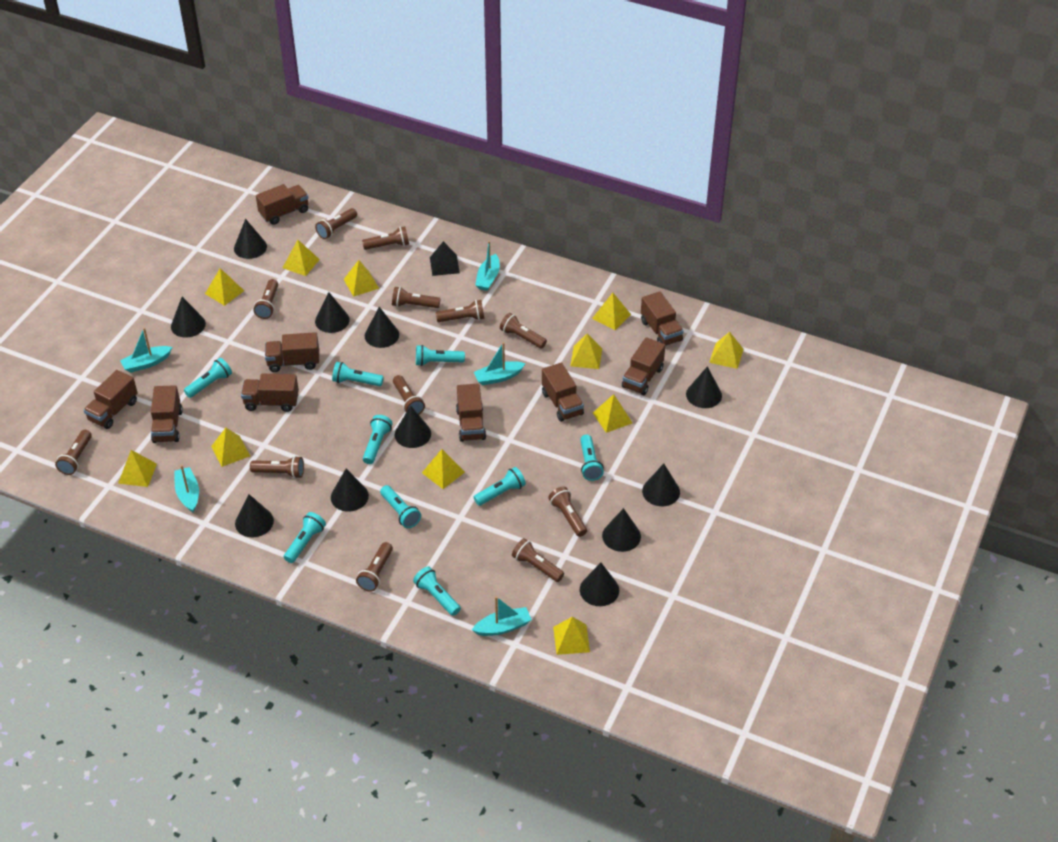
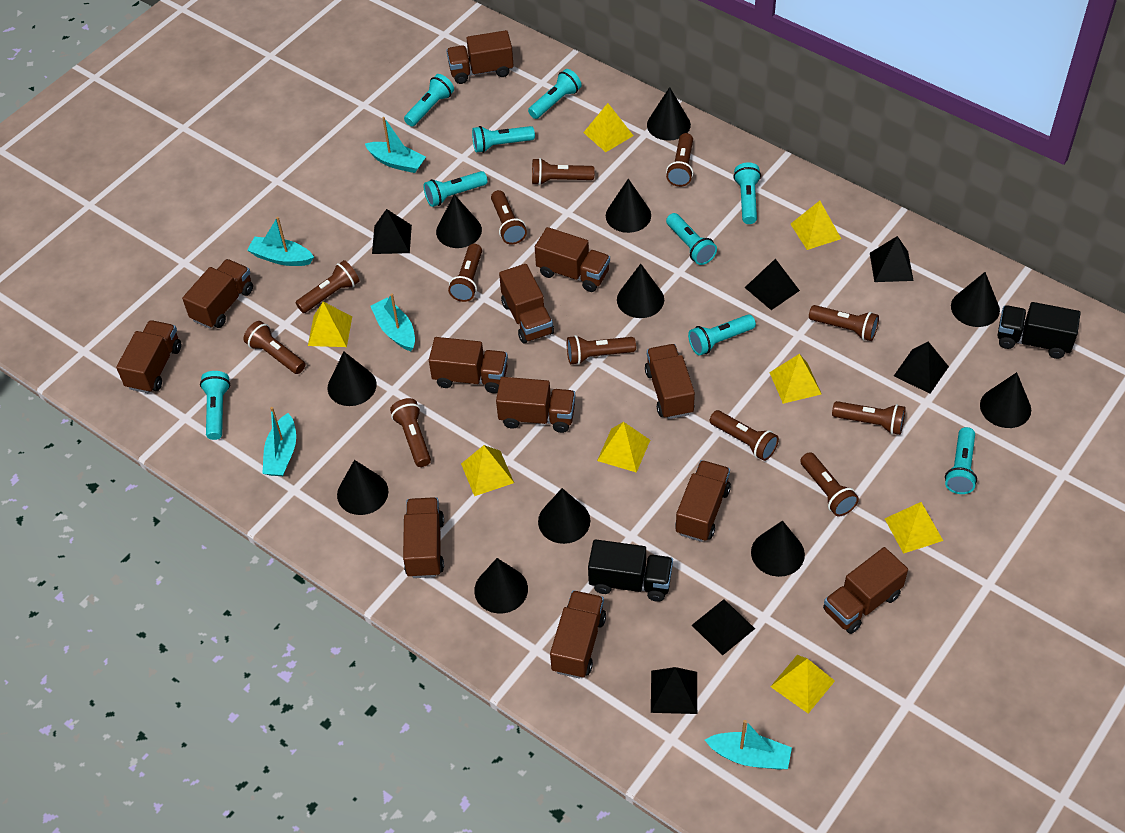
black pyramid: [430,241,460,276] = 1 -> [372,209,412,254] [651,667,697,714] [692,599,755,655] [745,259,800,310] [870,236,914,282] [894,342,949,394] = 6
black truck: none = 0 -> [588,539,673,602] [997,302,1081,359] = 2
brown truck: [84,370,138,429] [151,385,183,443] [241,374,299,412] [256,184,309,225] [265,332,319,372] [456,384,486,442] [542,363,584,422] [622,337,665,395] [641,291,684,346] = 9 -> [116,320,181,393] [182,259,253,329] [403,497,444,578] [429,337,508,393] [446,30,514,84] [496,377,575,433] [499,264,554,344] [535,227,610,292] [550,590,606,679] [645,344,695,419] [675,460,731,542] [823,547,908,634] = 12
yellow pyramid: [118,450,157,487] [205,268,244,306] [211,428,250,467] [283,240,320,276] [343,260,379,297] [422,449,465,489] [553,617,590,655] [571,333,602,369] [592,293,631,330] [593,394,632,433] [709,332,744,369] = 11 -> [308,302,352,347] [461,445,514,496] [583,103,634,152] [597,422,650,473] [769,354,821,404] [770,655,835,713] [791,201,841,250] [885,502,943,554] = 8

